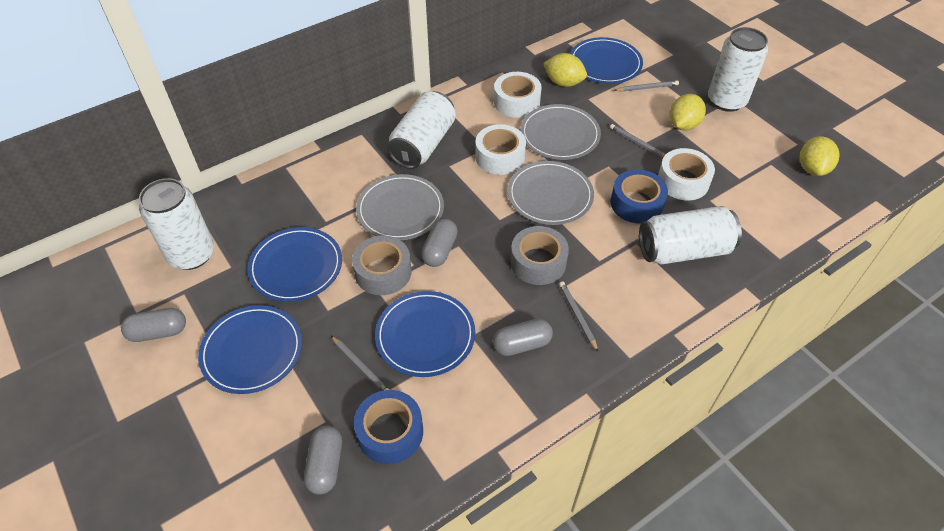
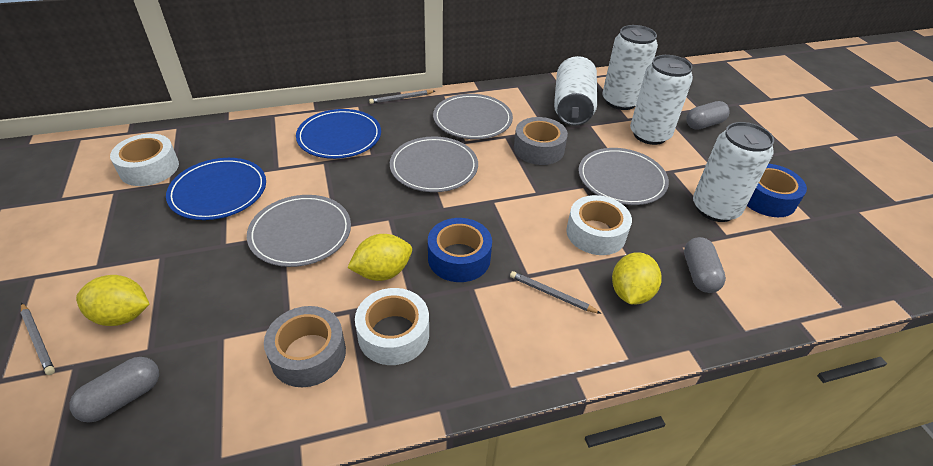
blue plate: [198,305,302,394] [248,227,342,302] [375,291,475,377] [570,37,643,84] = 4 -> [166,158,266,220] [296,109,381,159] = 2
grey capsule: [121,308,186,342] [304,426,342,495] [421,219,458,267] [493,319,553,356] = 4 -> [69,357,159,423] [684,237,726,293] [686,101,730,130] = 3
grey pencil: [331,336,389,391] [559,281,598,352] [610,124,666,158] [614,80,679,92] = 4 -> [20,303,55,375] [369,90,435,104] [510,271,601,314] = 3
grey plate: [356,174,444,240] [508,161,594,225] [520,104,601,160] = 3 -> [247,195,351,267] [390,136,478,192] [433,94,513,139] [579,148,669,205] = 4

